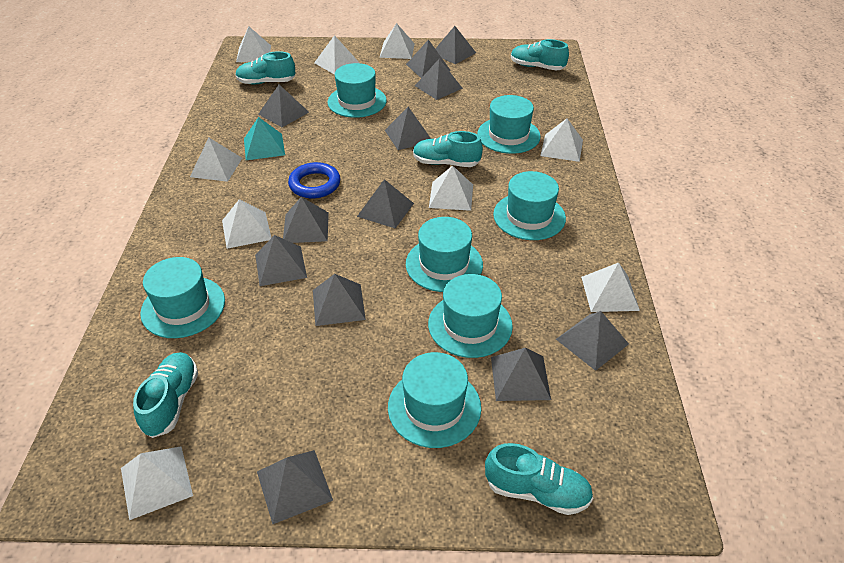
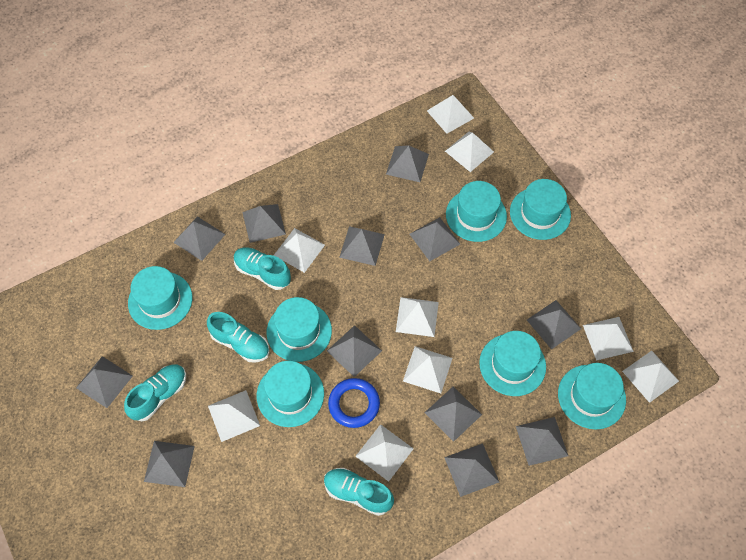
turquoise pyramid: [244,117,285,160] = 1 -> none = 0
turquoise shoe: [133,352,198,438] [235,51,295,84] [413,131,483,167] [485,443,593,515] [511,39,569,71] = 5 -> [124,364,186,421] [207,312,269,362] [234,247,291,290] [324,468,394,516] = 4

